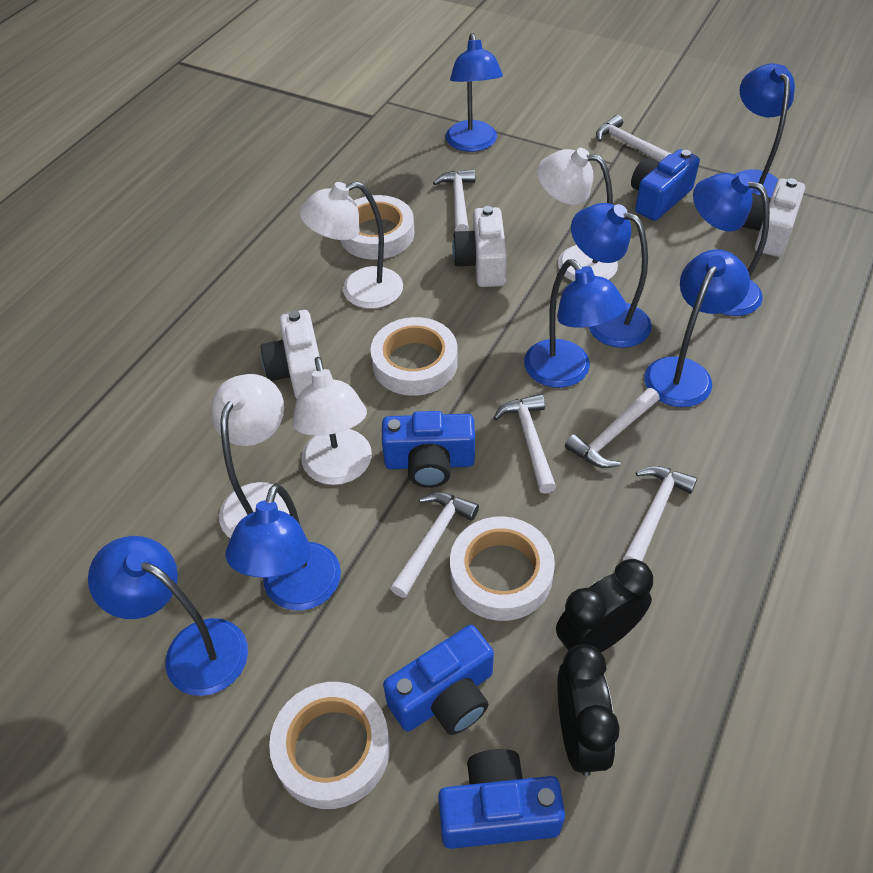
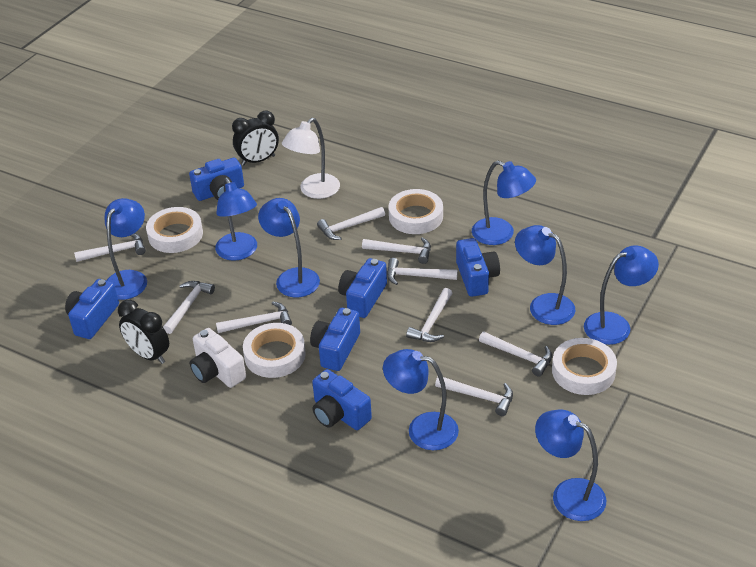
blue camera: [382,411,475,488] [383,625,494,735] [438,749,565,849] [631,149,700,221] = 4 -> [65,279,119,339] [189,158,244,201] [310,308,360,371] [312,369,372,430] [339,258,387,318] [456,238,500,297] = 6
white camera: [261,310,320,399] [452,206,507,287] [742,178,805,257] = 3 -> [190,328,246,388] = 1
white hammer: [390,492,479,598] [433,169,475,231] [493,394,556,494] [565,388,660,468] [596,115,671,162] [623,466,697,561] = 6 -> [74,233,146,262] [163,281,215,334] [216,302,292,333] [317,207,385,240] [362,237,431,264] [387,258,458,285] [406,288,452,342] [435,377,513,416] [479,332,552,377] = 9
white lamp: [211,374,290,538] [292,357,372,485] [299,181,403,309] [537,148,618,281] = 4 -> [282,118,340,199] = 1

